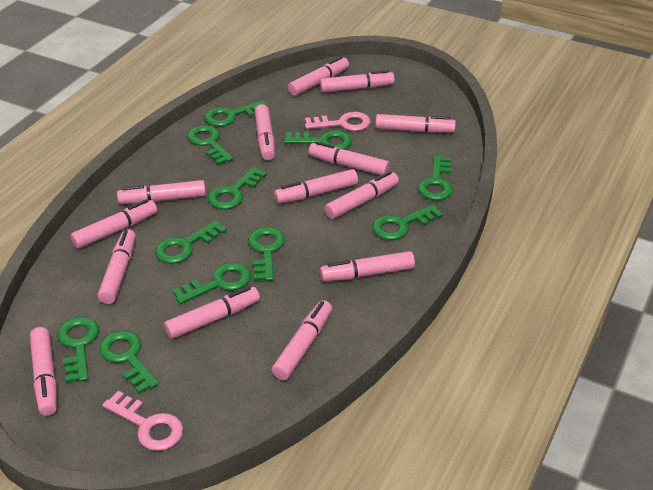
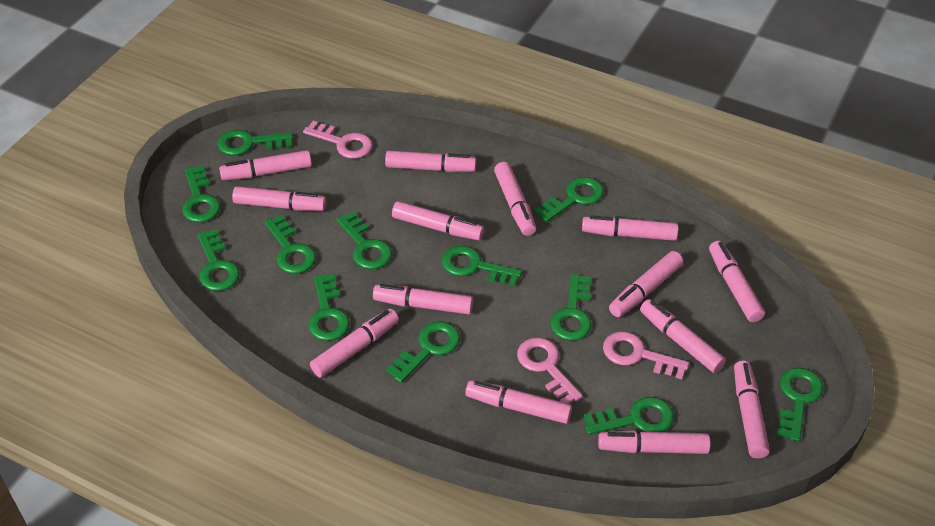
green key: [57,317,99,383] [99,330,159,394] [155,220,227,264] [172,263,251,304] [187,125,233,165] [204,100,266,127] [208,167,267,209] [248,227,285,281] [284,131,352,150] [372,204,443,240] [418,155,453,200] = 11 -> [182,166,221,223] [198,229,240,291] [217,129,293,156] [265,215,316,274] [308,274,350,341] [336,212,392,269] [386,321,460,383] [442,246,522,287] [534,177,604,222] [550,274,592,341] [583,397,674,435] [777,368,824,442] = 12
pink key: [102,391,183,451] [305,112,371,131] = 2 -> [303,121,373,159] [517,337,583,404] [603,331,689,379] = 3

